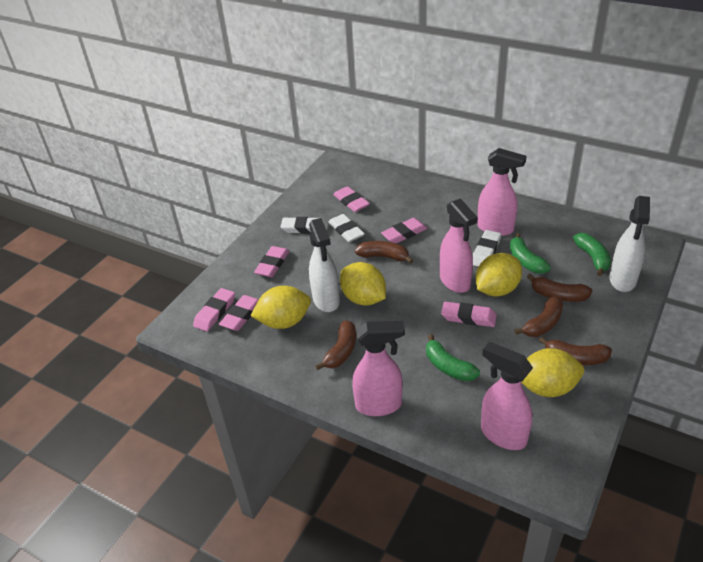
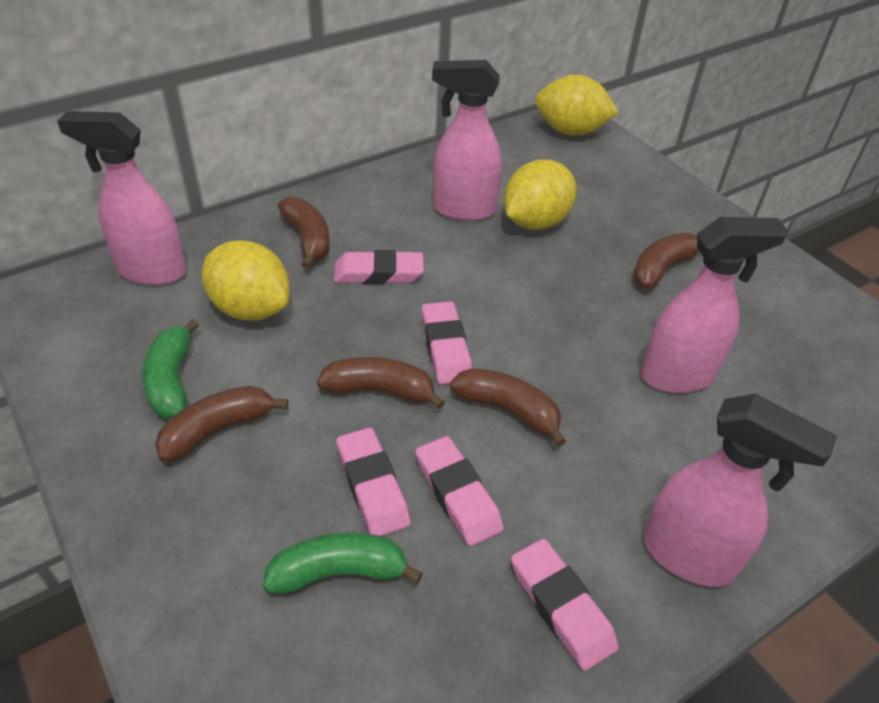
green banana: [426,334,480,382] [510,233,551,274] [573,233,611,276] = 3 -> [142,319,199,419] [263,532,423,594] = 2
pink eraser: [193,288,235,332] [219,295,259,331] [254,246,290,277] [333,186,370,212] [381,218,428,243] [441,302,497,327] = 6 -> [334,250,424,284] [336,428,411,536] [415,436,504,546] [422,301,472,385] [511,539,618,671] = 5
white eraser: [281,217,328,234] [329,214,365,242] [472,230,501,267] = 3 -> none = 0
white spray bottle: [309,218,340,312] [609,196,650,292] = 2 -> none = 0
yellow lemon: [251,286,311,329] [340,262,386,306] [476,253,522,297] [521,348,584,397] = 4 -> [202,240,290,321] [504,160,577,230] [535,75,619,136] = 3

